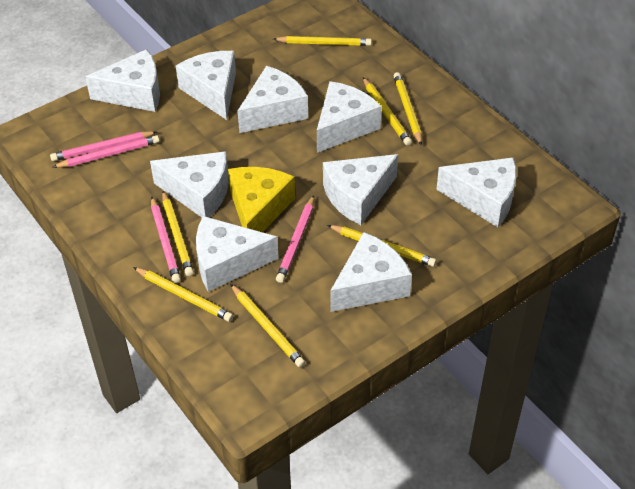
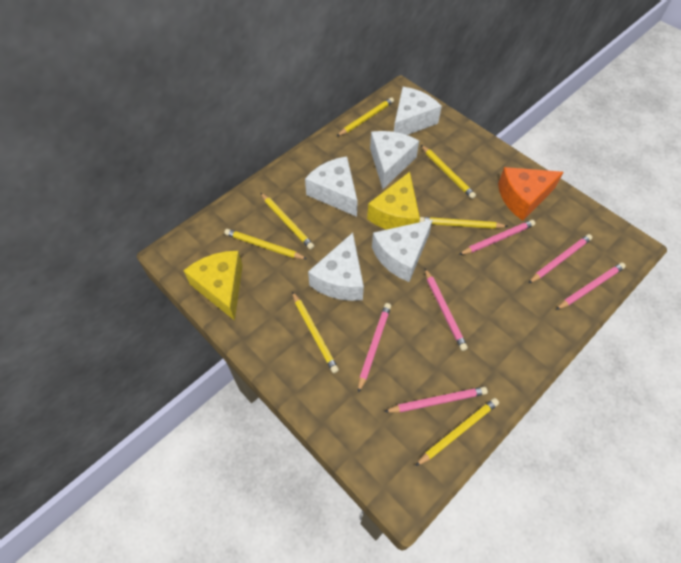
orange cheese: none = 0 -> [498,167,563,221] = 1
pink pencil: [50,131,157,161] [52,135,159,168] [151,197,181,283] [276,195,314,283] = 4 -> [358,303,391,393] [384,387,488,413] [425,268,468,351] [459,220,535,255] [529,234,592,283] [556,263,626,310] = 6
white cheese: [85,49,160,112] [150,151,229,218] [176,51,236,120] [196,216,279,292] [237,66,308,133] [317,81,382,153] [323,154,398,225] [330,232,412,312] [436,157,516,227] = 9 -> [305,156,358,217] [308,233,364,301] [370,131,419,189] [372,219,433,282] [394,87,442,135] = 5
yellow cheese: [228,167,295,232] = 1 -> [183,251,243,321] [367,172,420,230] = 2

